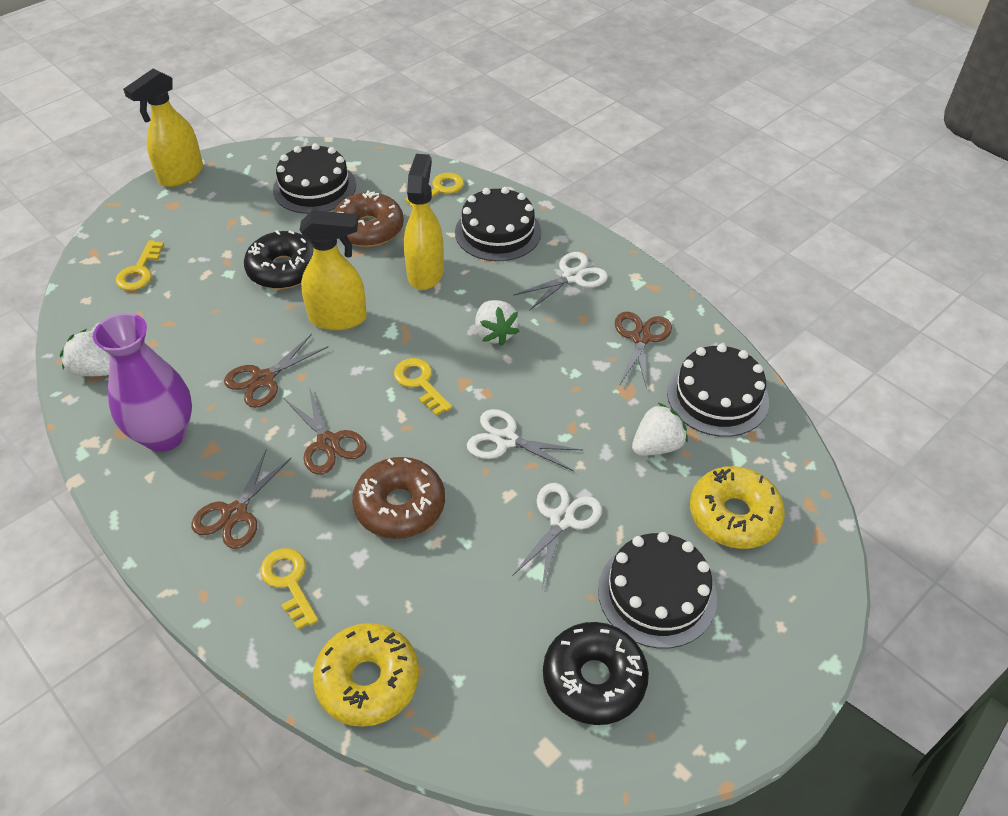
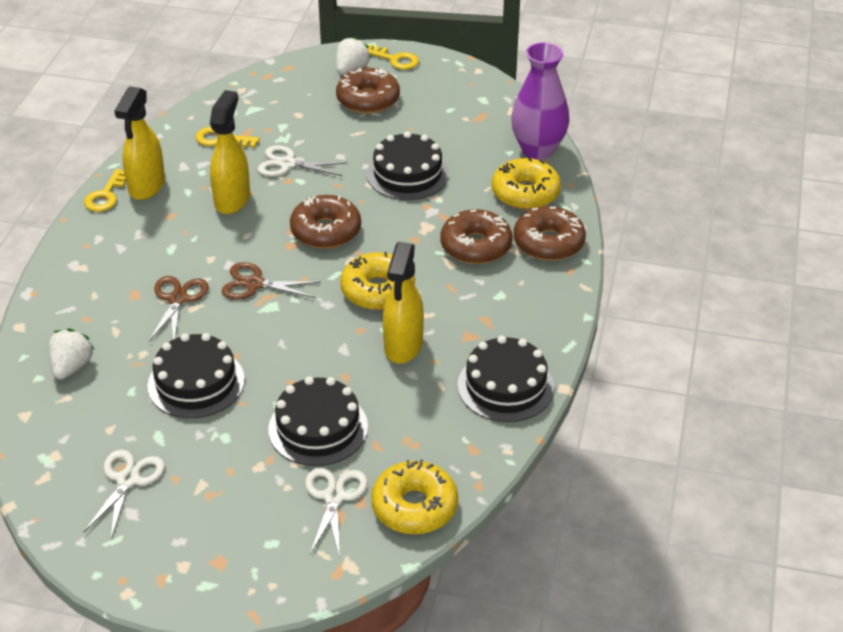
black donut: [244,230,314,289] [543,622,649,725] = 2 -> none = 0
brown donut: [334,190,404,247] [352,457,445,539] = 2 -> [290,195,361,249] [336,68,400,114] [441,209,513,264] [514,206,586,261] = 4
brown scissors: [191,449,291,549] [224,334,328,408] [284,387,367,475] [615,312,672,389] = 4 -> [149,276,209,341] [222,262,321,300] = 2
white strawberry: [60,329,110,376] [475,300,520,346] [632,403,688,456] = 3 -> [49,328,95,380] [336,36,371,75] = 2
yellow donut: [313,623,419,727] [690,466,785,549] = 2 -> [340,252,415,310] [371,459,458,534] [492,157,561,210] = 3
yellow key: [116,240,164,291] [260,548,318,630] [394,358,452,416] [405,173,464,208] = 4 -> [84,169,126,212] [196,127,260,148] [368,44,419,70] = 3

